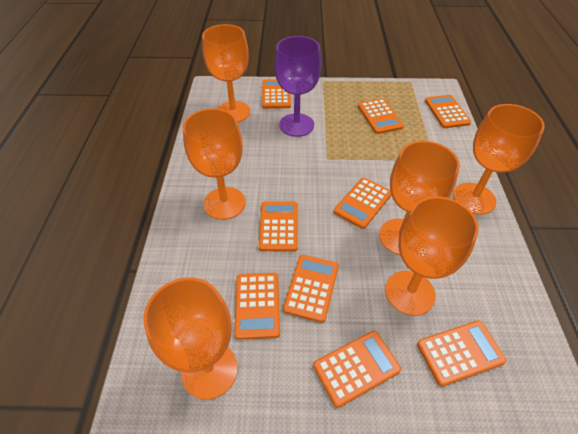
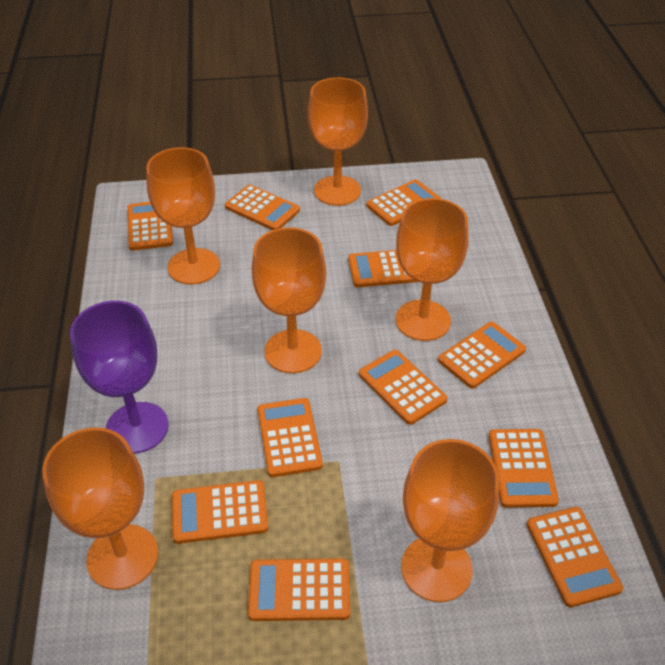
orange calculator: [234,273,280,340] [259,201,298,252] [262,79,291,109] [283,255,339,323] [313,331,401,408] [334,178,391,229] [358,99,404,134] [417,320,507,386] [425,95,471,128] = 9 -> [128,202,173,251] [172,480,268,544] [225,185,300,230] [248,558,350,621] [257,398,323,477] [348,250,418,287] [359,350,447,425] [366,179,441,226] [438,322,526,389] [489,429,559,508] [527,507,623,607] = 11

